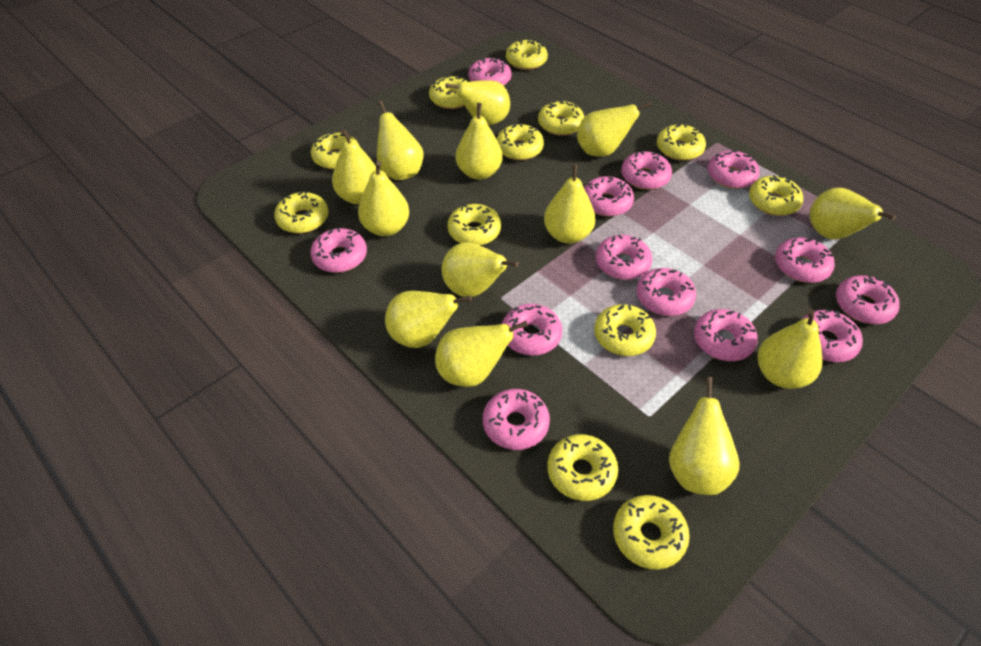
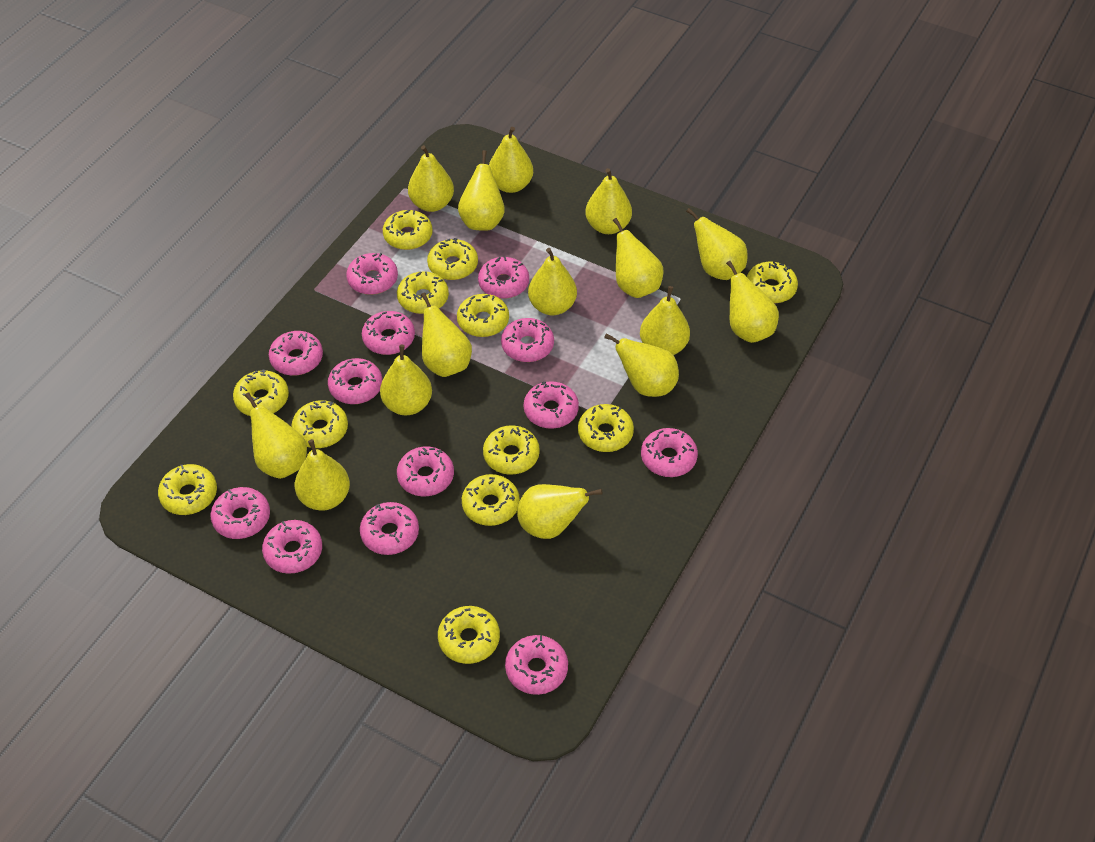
yellow pear: [332,129,376,204] [358,161,409,236] [377,101,424,180] [385,291,472,348] [435,321,528,387] [442,242,519,297] [445,80,510,125] [456,103,503,180] [544,164,595,244] [577,101,652,157] [669,377,740,495] [758,309,823,389] [810,188,896,239] = 13 -> [245,392,307,479] [295,439,350,511] [380,344,432,415] [408,145,454,212] [421,292,472,377] [458,150,505,231] [489,127,533,193] [517,484,602,539] [528,248,577,315] [585,168,632,234] [604,333,679,397] [613,218,664,298] [640,286,690,355] [686,208,748,280] [726,261,779,343] = 15

